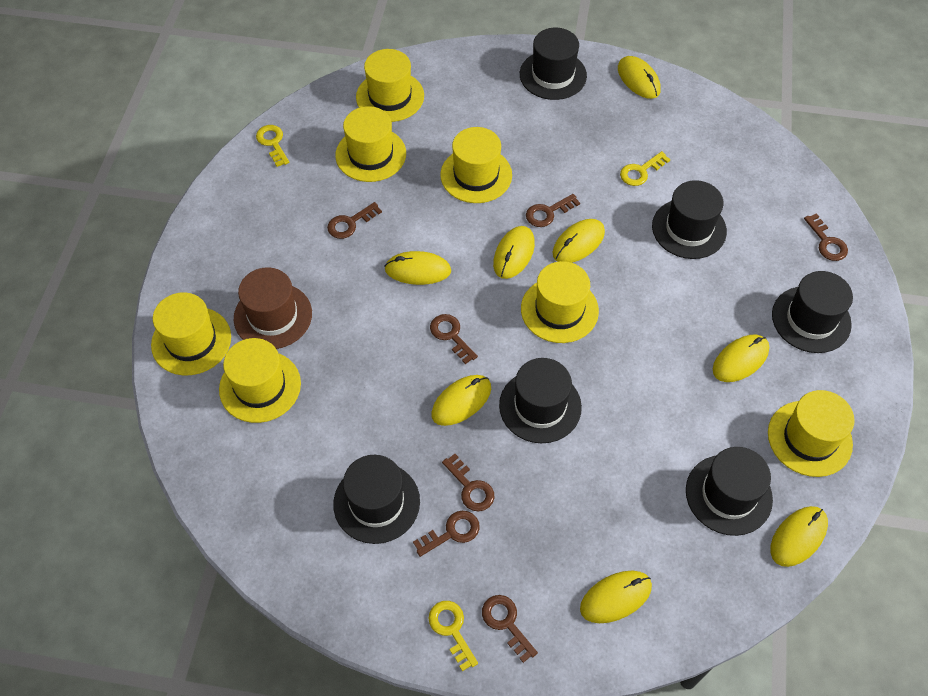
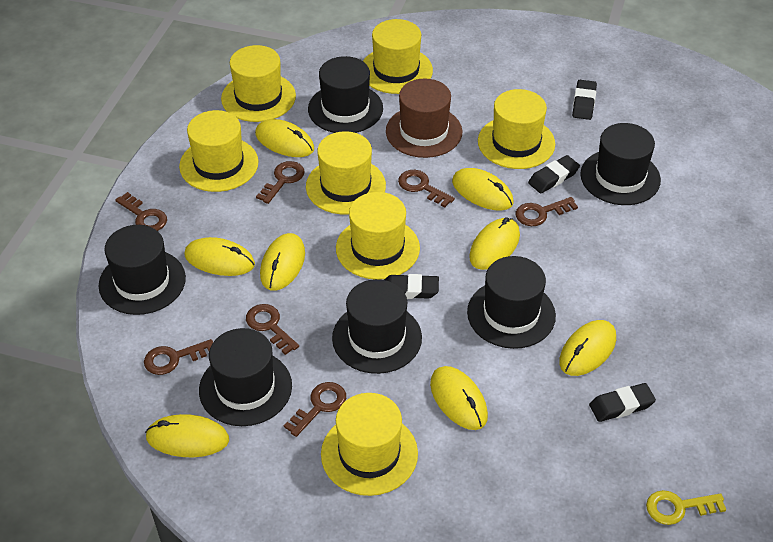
black eraser: none = 0 -> [384,274,439,299] [528,155,580,193] [572,80,597,120] [589,383,656,422] = 4
yellow key: [256,125,289,167] [428,601,478,671] [620,151,670,186] = 3 -> [646,490,726,525] = 1

